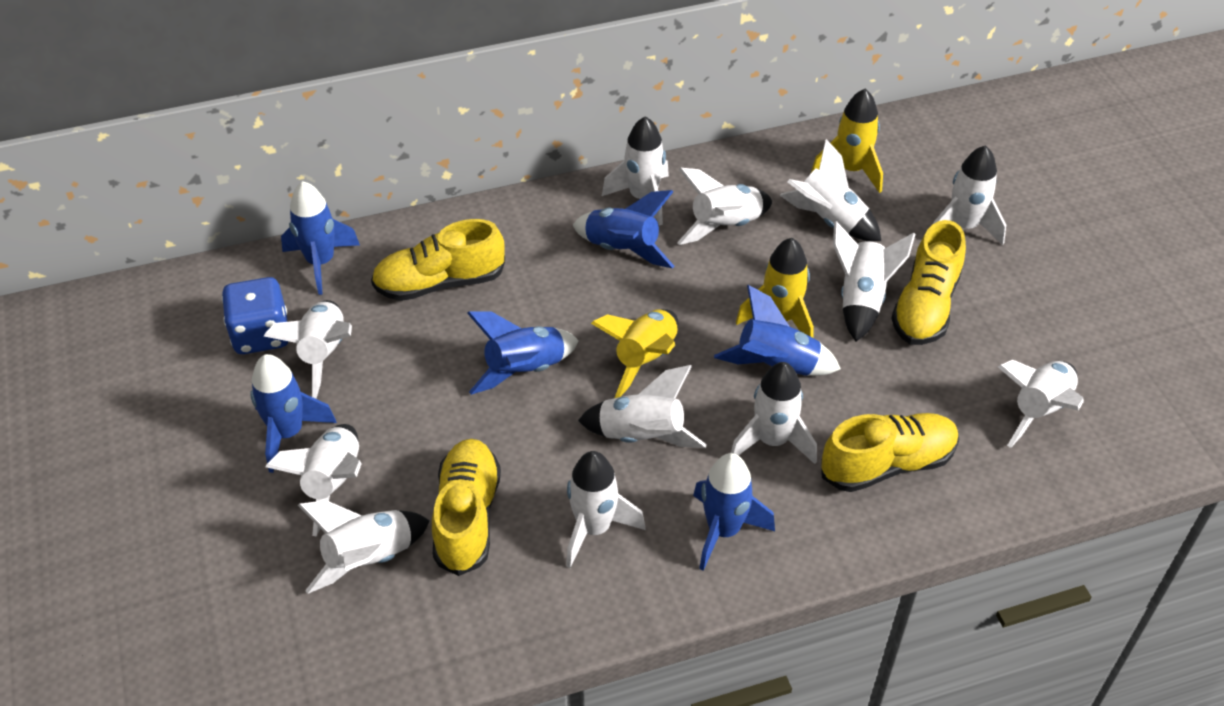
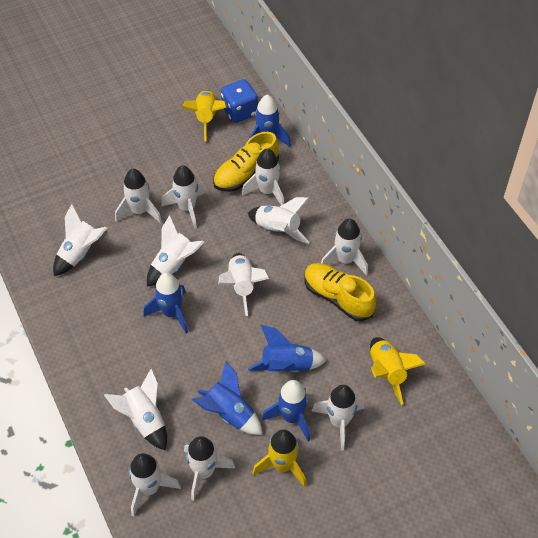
blue rocket: [250,354,337,473] [281,181,360,295] [467,311,579,395] [573,190,674,268] [693,453,775,571] [714,285,841,376] = 6 -> [143,273,188,333] [192,361,262,435] [248,95,291,147] [248,325,327,373] [262,380,310,441] = 5
yellow shoe: [371,219,505,301] [432,439,501,576] [821,413,959,492] [891,220,966,345] = 4 -> [213,132,279,192] [304,263,376,321] = 2

